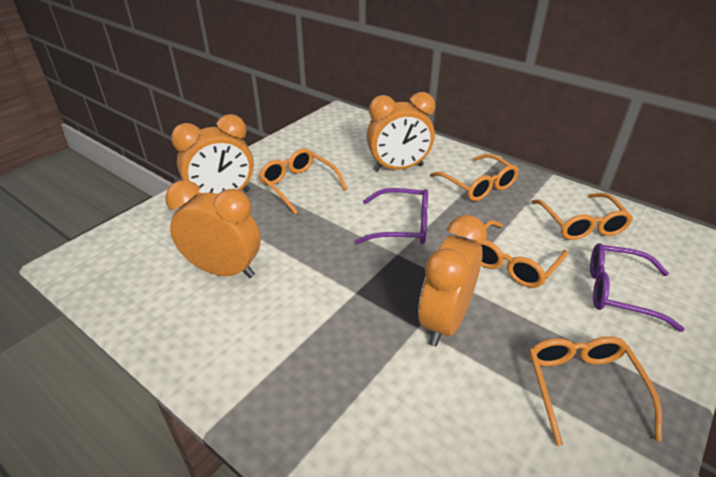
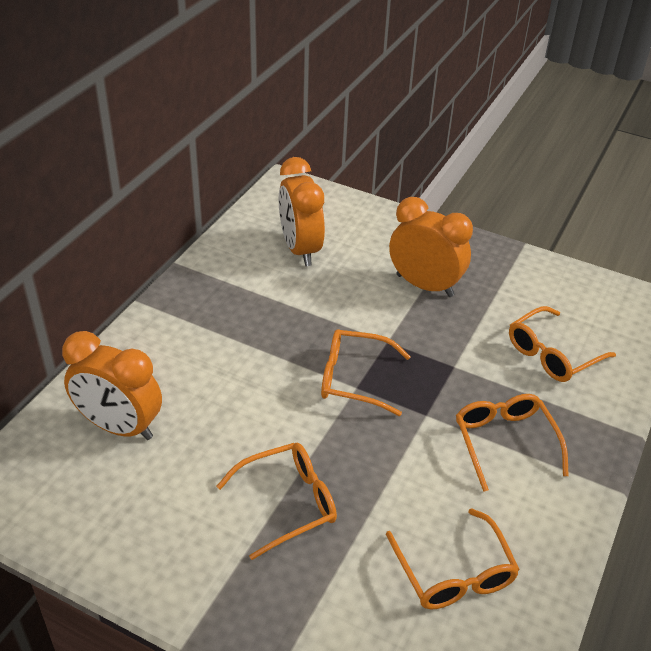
orange clock: [165,180,261,278] [171,114,254,195] [366,92,435,171] [418,215,487,346] = 4 -> [62,331,162,440] [279,157,325,266] [389,197,473,297] = 3
purple glasses: [355,188,428,244] [590,243,685,332] = 2 -> none = 0

